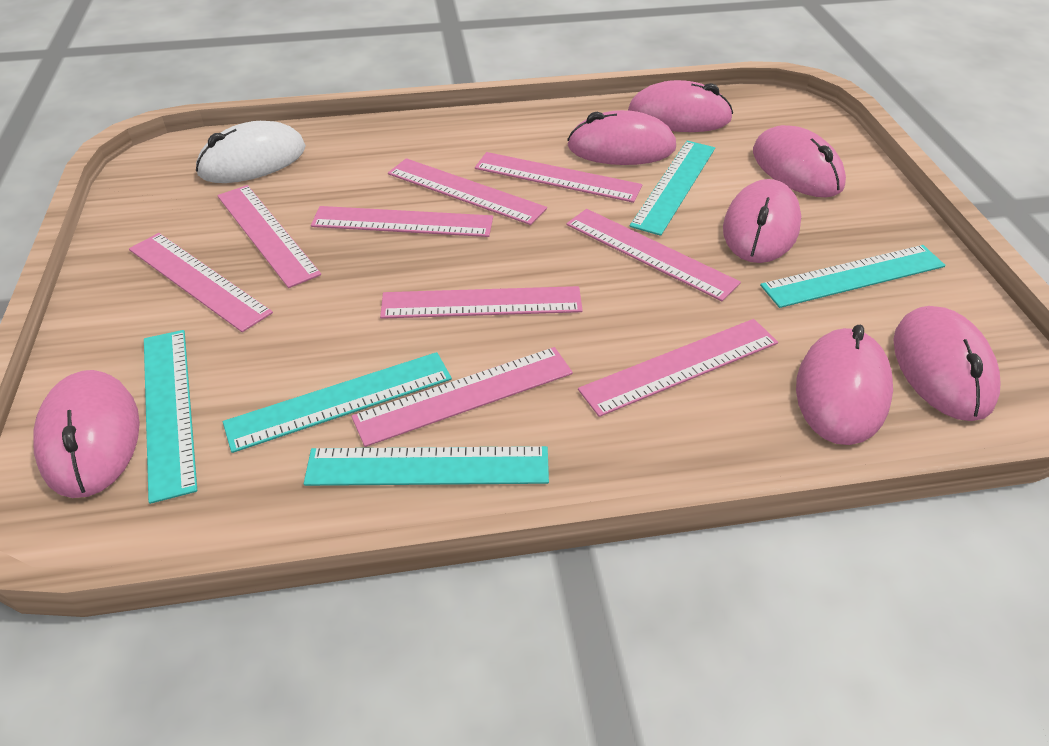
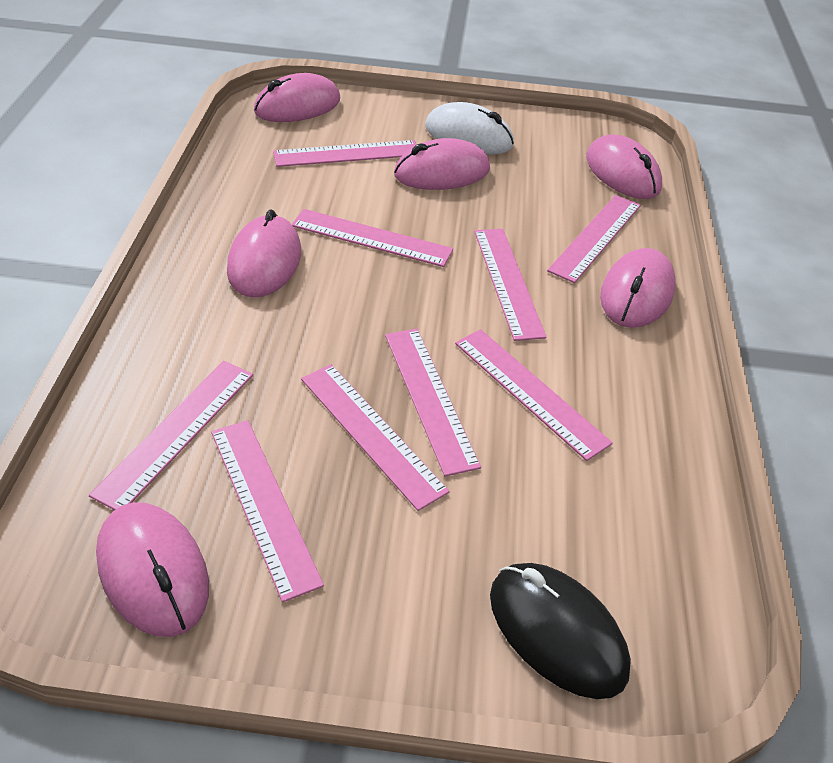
black mouse: none = 0 -> [490,563,631,699] = 1
pink mouse: [33,370,140,498] [567,110,676,165] [628,80,733,132] [723,179,801,263] [753,125,846,197] [796,325,893,445] [893,306,1001,421] = 7 -> [96,502,209,637] [227,210,301,297] [254,73,340,122] [394,138,490,190] [586,134,662,199] [600,248,676,328] = 6
turquoise ruler: [144,330,197,504] [223,352,452,453] [304,446,549,486] [630,141,715,236] [760,245,946,308] = 5 -> none = 0

